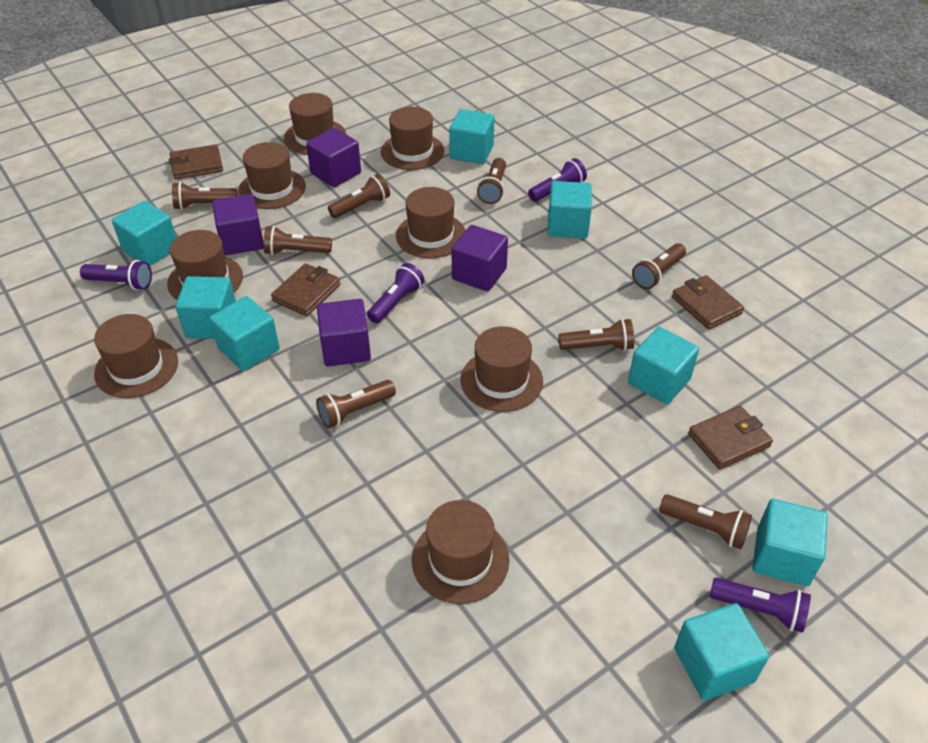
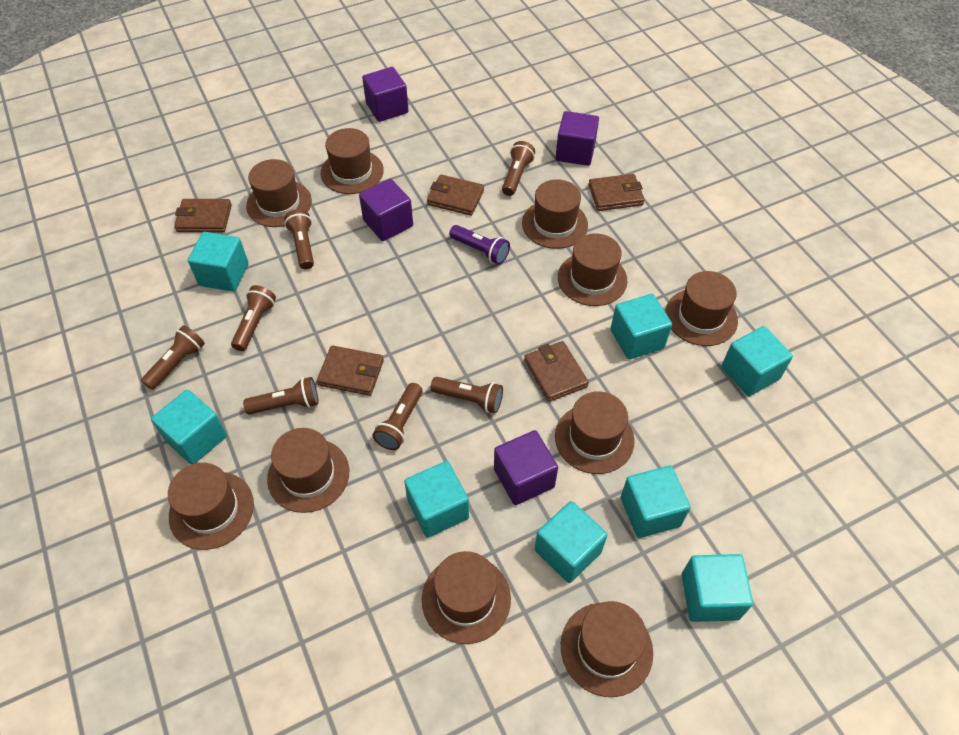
brown flashlight: [172,182,238,210] [264,226,332,255] [316,380,396,428] [328,174,390,218] [477,158,506,204] [558,319,634,351] [632,243,686,289] [659,494,752,549] = 8 -> [141,325,205,390] [231,285,276,351] [243,377,319,415] [284,209,314,269] [372,383,423,450] [431,377,503,413] [502,141,535,196] = 7
brown hat: [94,314,178,398] [167,230,243,300] [238,142,306,209] [284,93,347,155] [381,107,444,170] [396,187,466,258] [412,500,509,604] [461,326,543,412] = 8 -> [168,463,254,550] [246,159,312,227] [267,428,349,513] [320,128,384,194] [422,551,511,644] [522,179,588,249] [555,391,635,474] [558,233,627,306] [561,601,653,697] [665,271,738,346] = 10
brown wallet: [169,144,223,180] [271,263,340,316] [672,275,744,330] [688,406,773,470] = 4 -> [174,199,232,232] [317,345,384,396] [427,174,484,216] [524,341,589,402] [588,174,645,211] = 5
purple flashlight: [80,260,152,290] [367,263,425,324] [528,158,587,202] [710,578,811,633] = 4 -> [449,225,510,265] = 1

